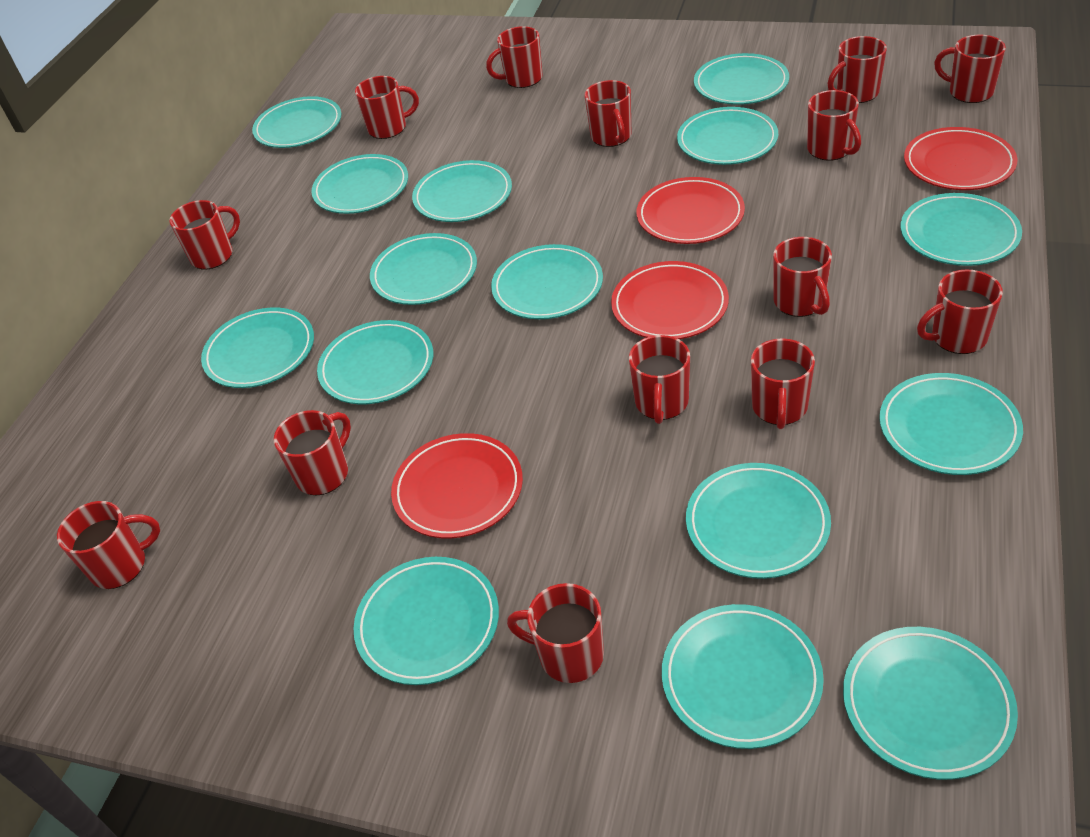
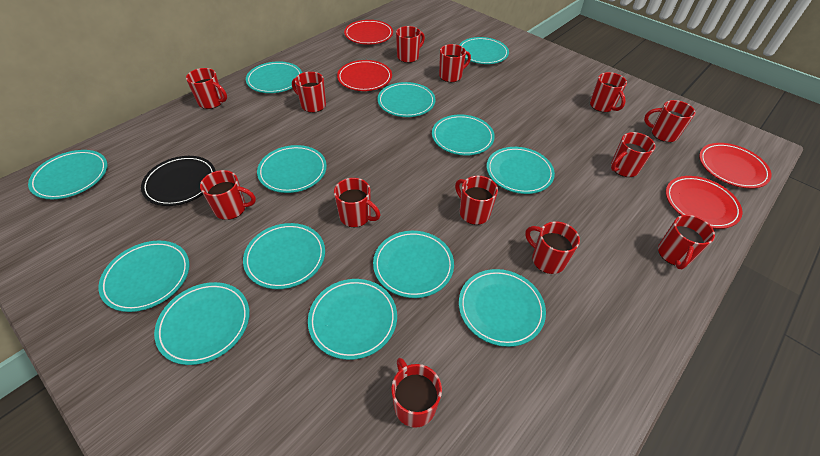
black plate: none = 0 -> [141,156,216,206] = 1
red mug: [57,501,160,589] [169,200,240,270] [274,410,351,495] [355,76,419,139] [486,26,543,88] [507,583,604,683] [585,80,632,147] [629,335,690,424] [751,338,815,429] [773,237,832,317] [807,90,861,160] [828,36,887,103] [917,269,1003,354] [934,35,1006,103] = 14 -> [186,68,227,109] [200,170,256,220] [292,72,326,113] [334,178,380,227] [391,358,442,428] [396,26,425,63] [439,44,471,82] [455,176,498,225] [525,221,580,274] [590,72,627,112] [611,132,655,177] [644,100,696,142] [658,215,715,269] = 13
turquoise plate: [201,307,314,388] [252,96,341,148] [311,154,408,214] [317,320,433,405] [353,557,499,685] [370,233,477,305] [412,160,512,222] [491,244,603,319] [662,604,824,749] [677,107,778,165] [686,463,831,579] [694,53,789,105] [843,627,1018,780] [879,373,1023,475] [901,193,1022,266] = 15 -> [28,150,107,199] [98,241,190,312] [154,282,250,365] [243,223,325,289] [246,61,302,93] [257,145,327,193] [308,279,397,360] [373,231,454,298] [377,82,436,117] [432,114,495,155] [459,37,509,64] [459,269,546,347] [487,147,555,194] = 13

